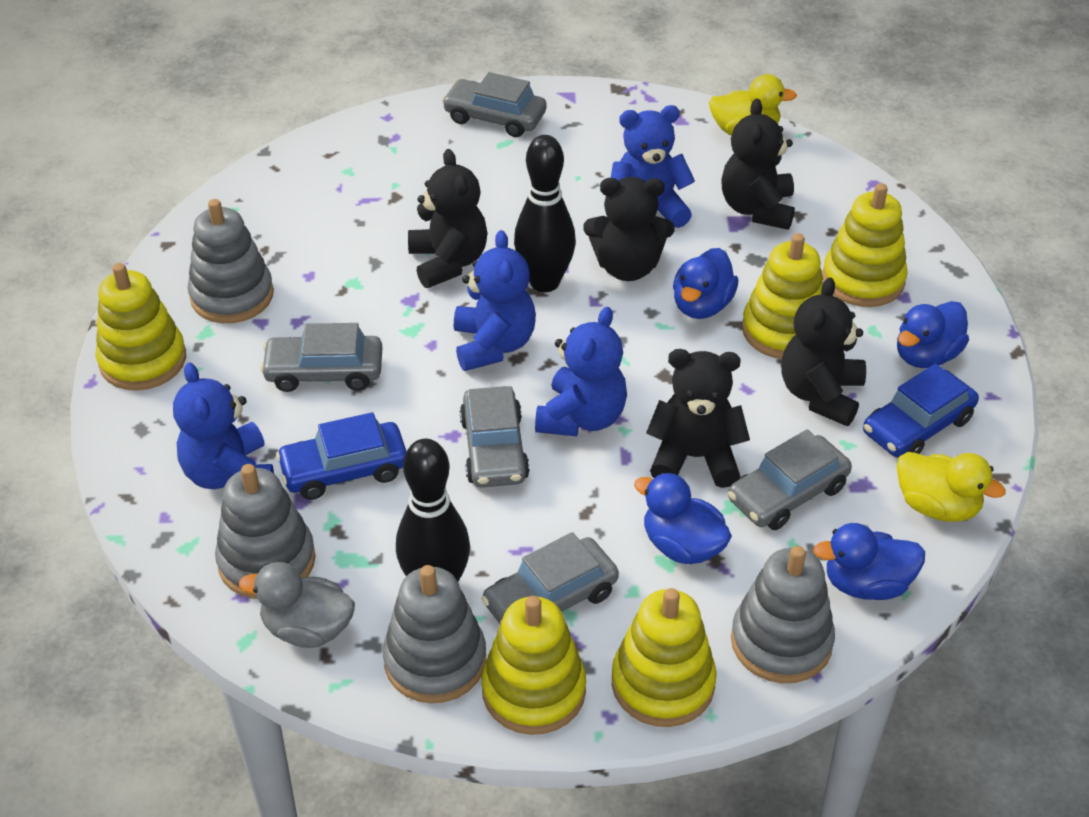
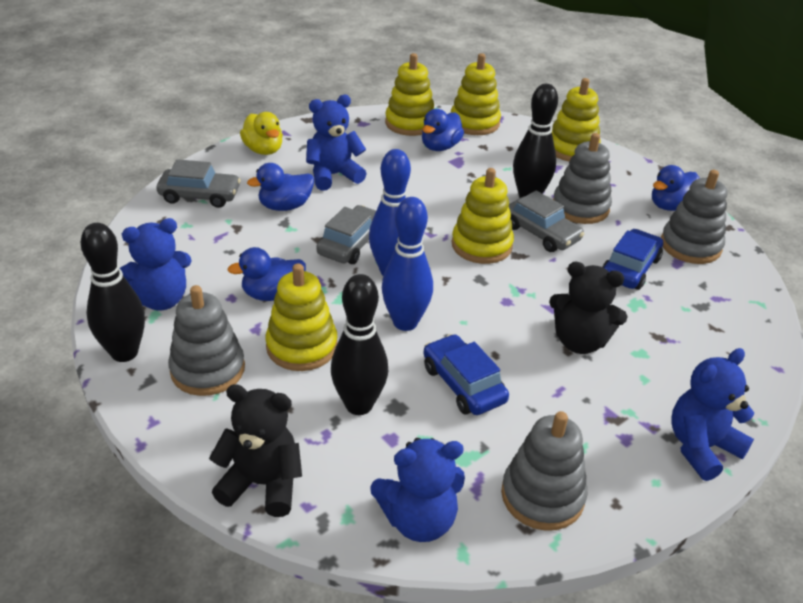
black bowling pin: [396,439,470,581] [514,135,576,292] = 2 -> [81,223,145,362] [331,274,388,415] [513,84,558,198] = 3
black teddy bear: [408,149,487,288] [583,177,675,281] [646,349,750,488] [721,99,795,230] [781,277,866,426] = 5 -> [209,384,302,517] [549,262,628,354] = 2
blue bowling pin: none = 0 -> [369,149,411,275] [382,197,433,331] = 2
grey car: [260,323,382,392] [442,72,546,137] [460,386,530,487] [481,532,619,625] [728,429,852,530] = 5 -> [157,159,241,208] [316,205,376,264] [508,190,584,252] = 3
grey duck: [239,562,355,648] = 1 -> none = 0
yellow duck: [709,74,797,135] [897,452,1006,522] = 2 -> [240,112,283,155] = 1

